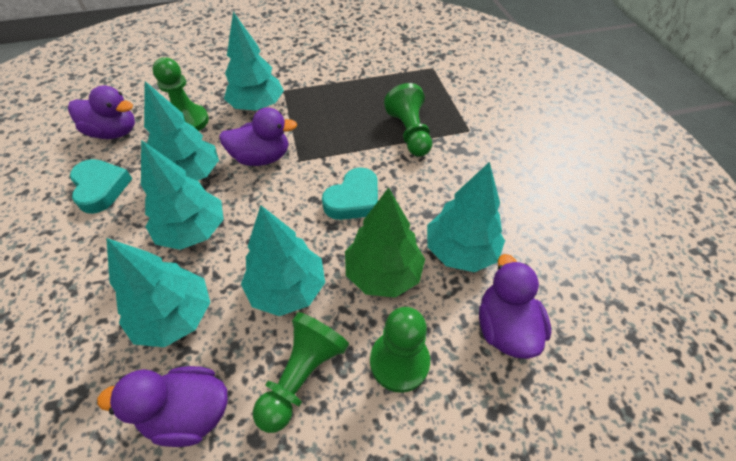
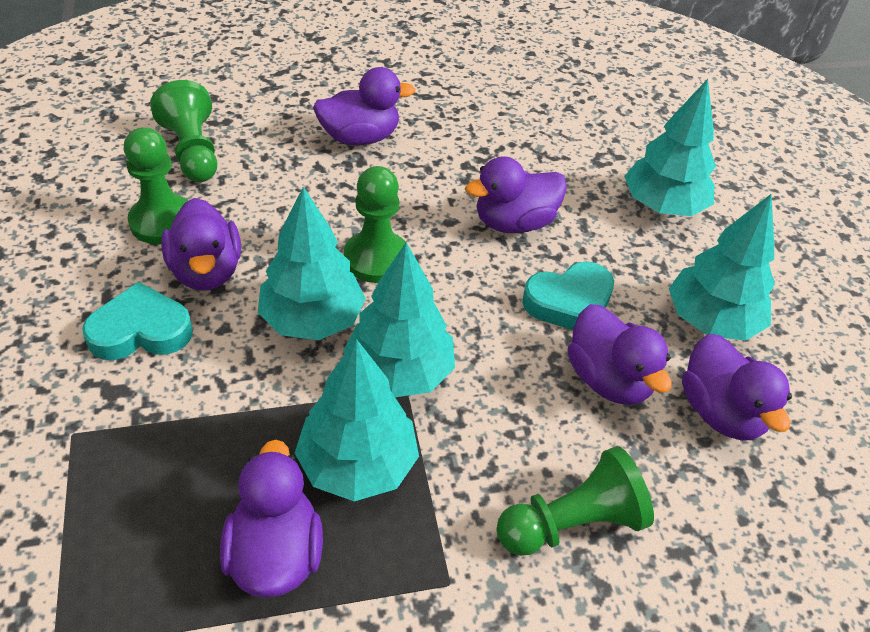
green tree: [345,187,425,298] = 1 -> none = 0
purple duck: [68,85,135,139] [97,366,228,447] [219,108,297,166] [479,254,551,359] = 4 -> [161,198,241,290] [220,440,323,598] [313,67,415,145] [465,156,567,233] [568,304,672,405] [682,334,792,441] = 6
turquoise tree: [106,238,210,347] [141,140,224,250] [144,81,219,181] [224,12,284,111] [241,205,325,316] [427,162,505,272] = 6 -> [258,187,366,340] [295,339,419,501] [343,242,455,397] [624,79,716,216] [669,194,775,340] = 5

